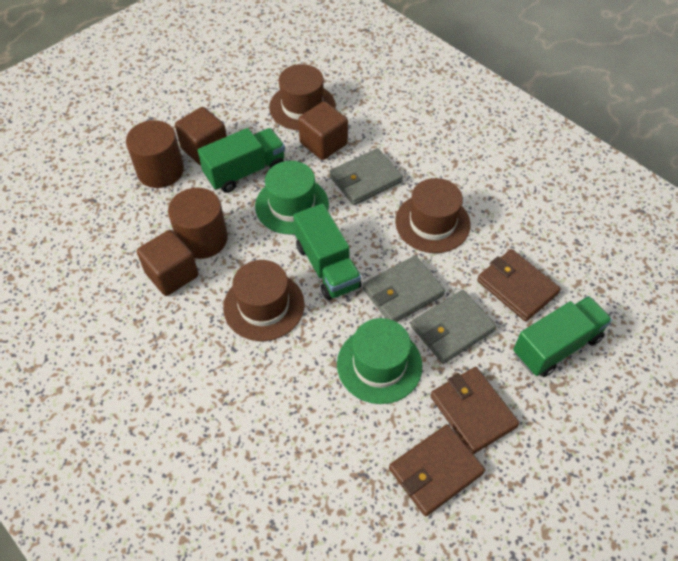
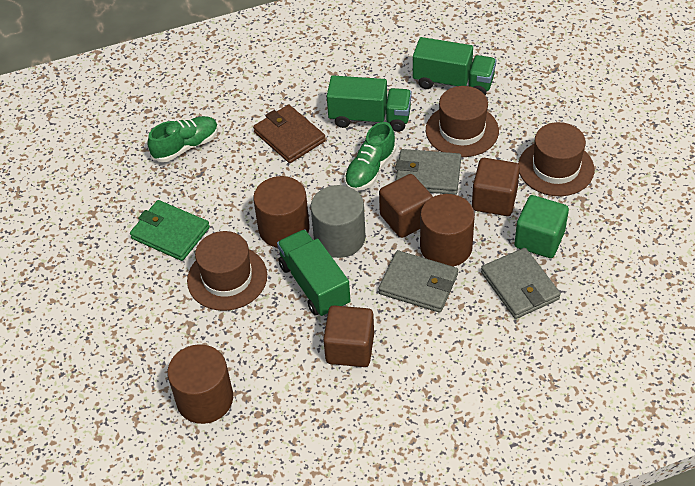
brown cylinder: [126,120,184,188] [168,188,228,259] = 2 -> [167,344,233,424] [253,176,310,248] [420,194,475,267] = 3
brown wallet: [389,424,485,516] [430,367,520,454] [477,249,561,322] = 3 -> [253,105,326,163] = 1
green cube: none = 0 -> [515,195,569,258] = 1
green hat: [255,161,329,235] [337,318,422,404] = 2 -> none = 0
green shoe: none = 0 -> [148,116,218,162] [344,122,396,191] = 2
green wallet: none = 0 -> [130,200,210,261] = 1
grey cylinder: none = 0 -> [311,185,366,258] = 1

